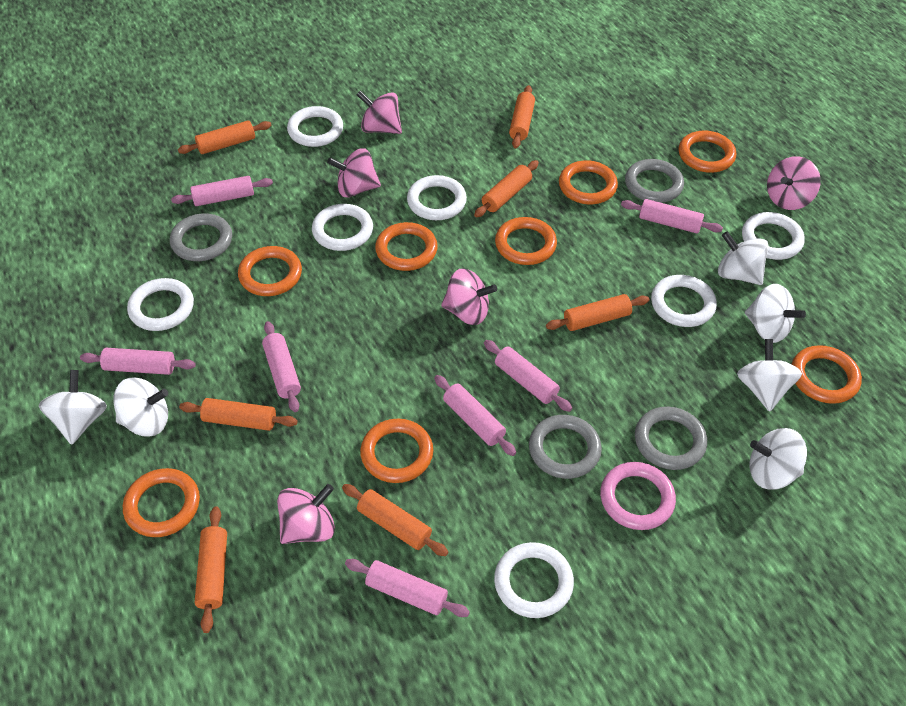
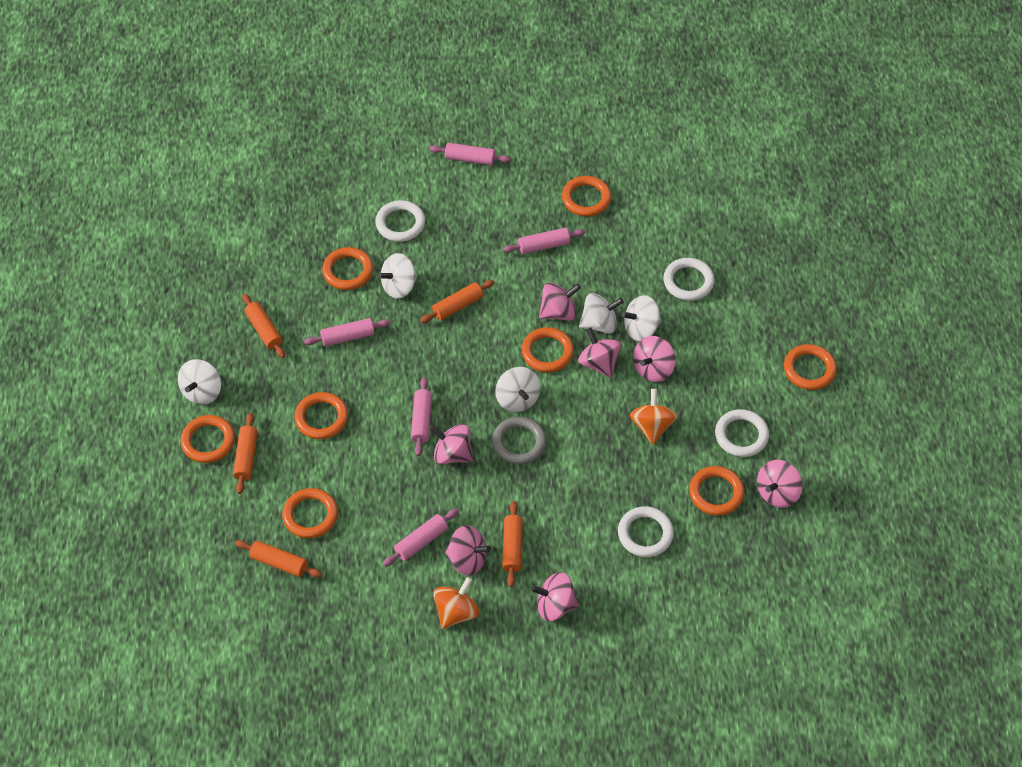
grey ring: [170,214,232,261] [529,415,602,479] [625,159,684,203] [635,407,707,470] = 4 -> [492,417,546,465] = 1
orange rolling pin: [178,120,272,154] [179,398,298,431] [195,506,227,633] [342,484,448,556] [474,160,539,218] [509,85,535,148] [546,294,649,331] = 7 -> [233,413,258,494] [235,540,322,578] [242,294,285,358] [420,280,495,323] [502,501,523,587] = 5
orange spinning top: none = 0 -> [433,577,479,629] [630,389,677,445] = 2
pink ring: [600,462,676,530] = 1 -> none = 0
pink rolling pin: [80,348,196,375] [171,176,273,206] [262,321,301,412] [345,559,470,617] [434,375,516,456] [484,340,572,412] [621,199,723,233] = 7 -> [304,318,390,347] [383,509,459,567] [411,377,432,456] [429,143,511,165] [503,228,585,254] = 5
pink spinning top: [277,484,335,544] [327,148,381,198] [356,90,402,134] [441,268,497,325] [767,156,821,210] = 5 -> [430,424,473,464] [445,525,491,576] [531,572,579,621] [539,283,581,321] [578,327,621,378] [633,336,676,382] [757,460,803,508] = 7
white ring: [127,278,194,331] [287,106,343,147] [312,204,373,251] [407,175,467,220] [494,542,574,618] [651,275,717,327] [742,212,805,260] = 7 -> [375,200,425,242] [618,506,674,557] [663,258,715,301] [715,409,769,457] = 4
white spinning top: [39,370,107,445] [113,377,168,437] [718,231,769,285] [737,339,802,412] [745,284,806,343] [750,428,807,490] = 6 -> [178,359,221,404] [378,253,417,299] [495,367,541,412] [579,293,623,334] [621,295,662,341] = 5

